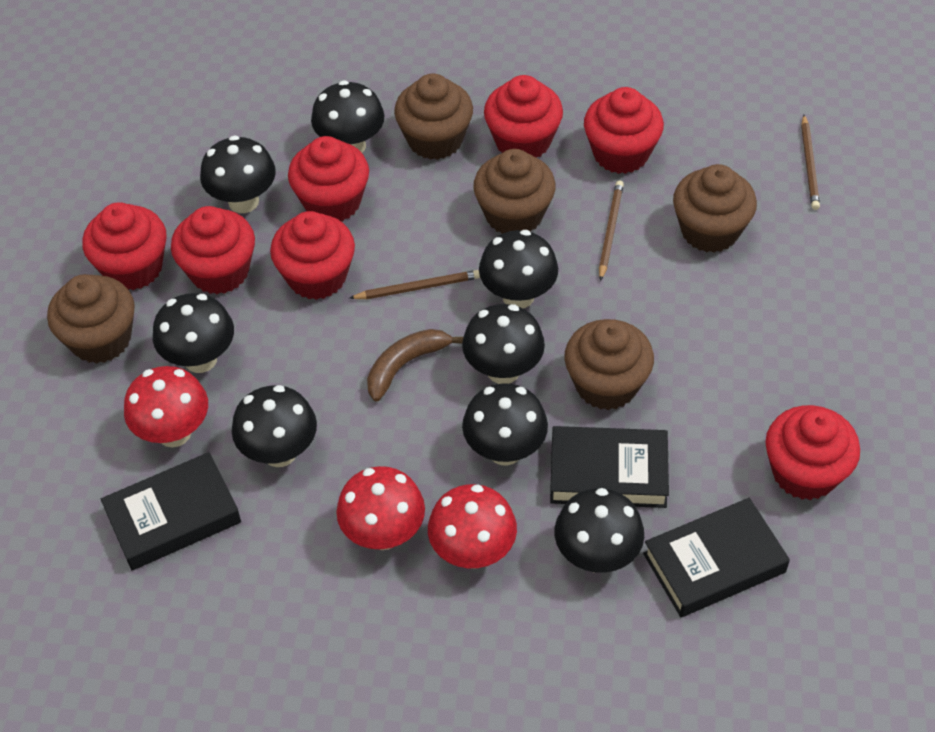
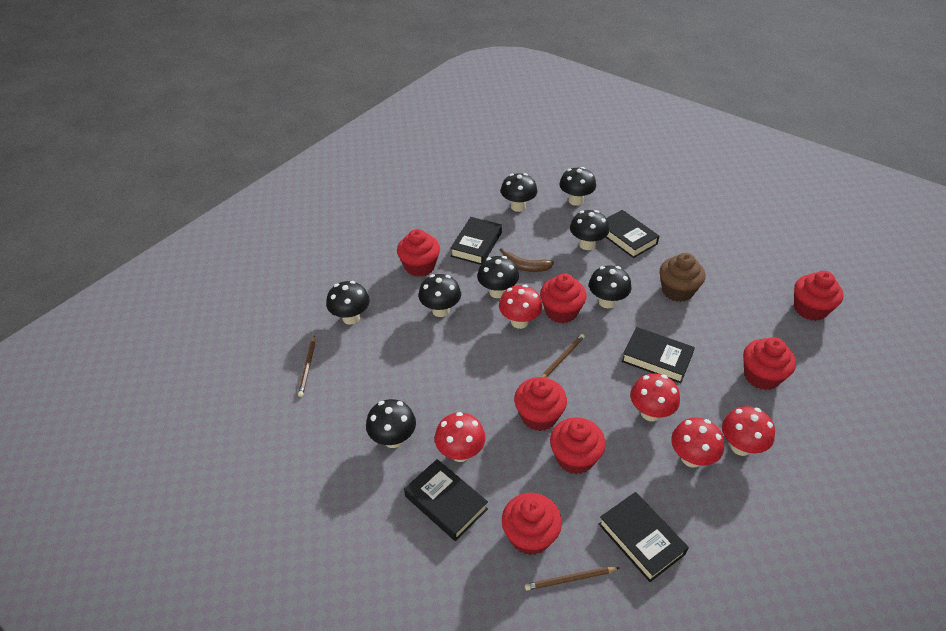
black book: [101,452,241,570] [550,426,669,508] [643,498,790,617] = 3 -> [404,459,488,541] [450,217,502,265] [599,492,689,582] [606,210,659,258] [621,327,695,383] = 5
brown cupcake: [47,274,135,364] [394,74,473,160] [473,149,556,234] [564,319,654,410] [673,164,757,253] = 5 -> [659,253,706,302] = 1
red mushroom: [124,366,208,448] [336,466,425,550] [428,484,517,569] = 3 -> [435,412,485,462] [499,284,542,329] [630,373,680,421] [671,418,724,468] [722,406,775,456] = 5

